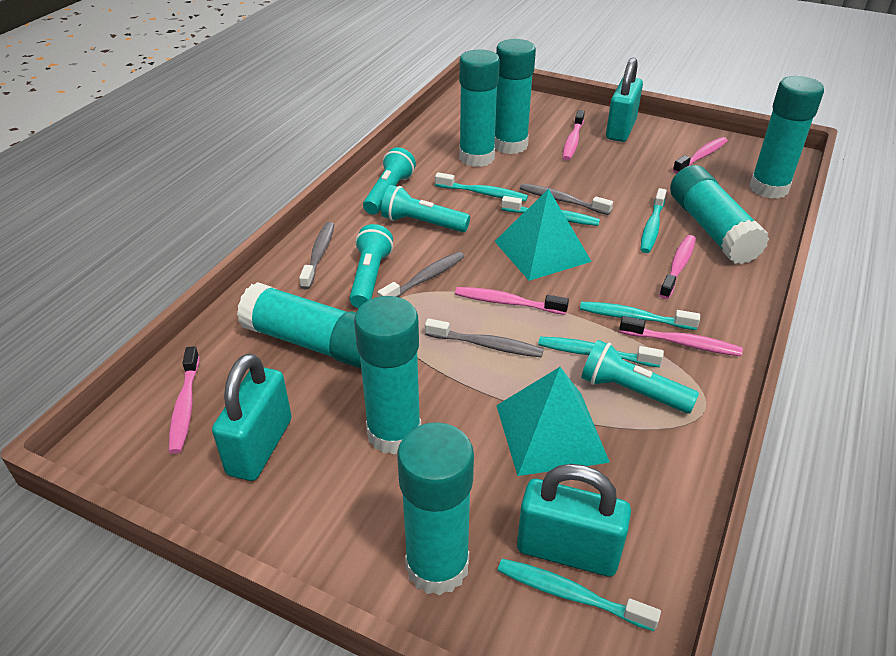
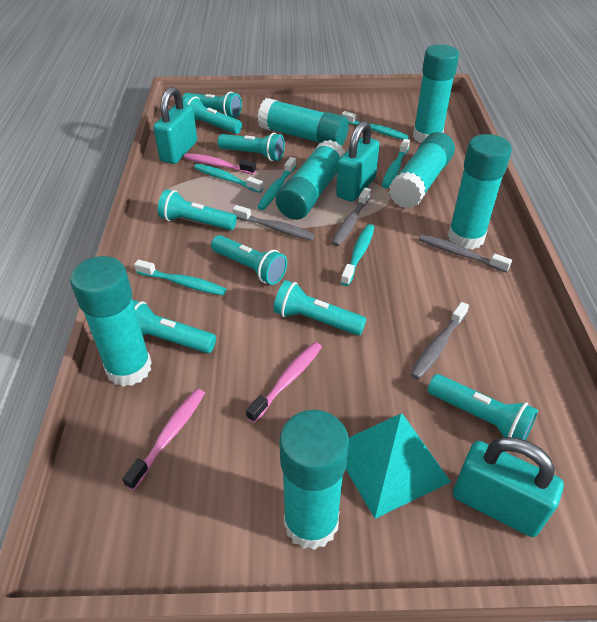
pink toothbrush: [169,346,200,454] [455,287,569,315] [563,110,585,160] [619,316,743,356] [659,235,696,299] [673,137,728,174] = 6 -> [122,389,205,490] [184,153,256,175] [246,342,322,423] = 3
turquoise flashlight: [349,224,393,308] [363,147,416,215] [381,185,470,232] [581,340,699,413] = 4 -> [133,300,216,353] [158,189,237,230] [182,92,242,118] [183,95,242,134] [211,235,287,285] [218,133,285,161] [274,280,366,335] [428,374,538,440] = 8
turquoise pyramid: [494,189,592,281] [496,367,610,476] = 2 -> [346,414,451,519] = 1

